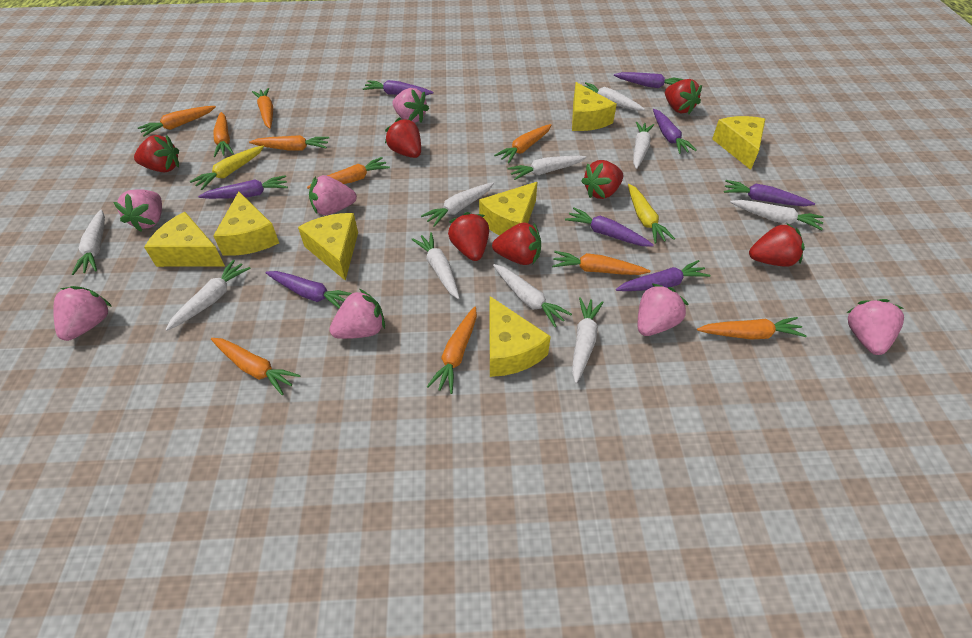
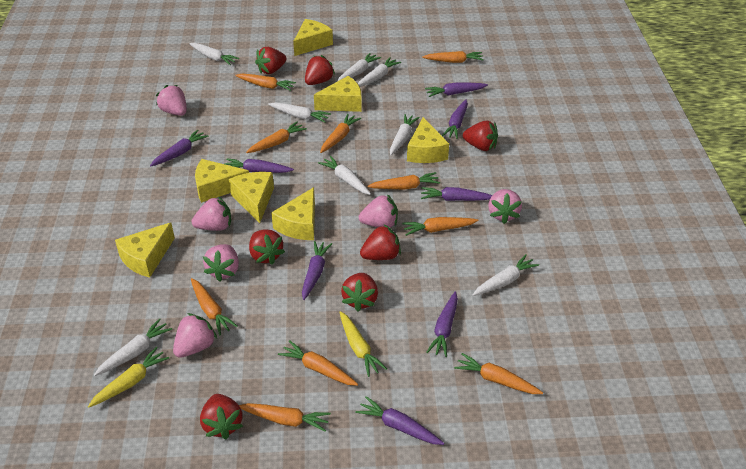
pink strawberry: [53,286,112,341] [114,189,162,231] [309,175,357,215] [329,289,385,339] [392,88,429,123] [638,283,689,336] [846,299,904,355] = 7 -> [156,85,187,116] [173,313,217,358] [192,196,231,231] [203,244,239,282] [359,194,398,228] [488,189,522,224] = 6
white carrot: [72,210,105,275] [166,260,251,331] [411,232,460,299] [421,183,494,227] [493,264,572,327] [508,156,587,180] [572,297,604,384] [585,82,645,111] [633,122,654,169] [730,200,823,230] = 10 -> [94,318,172,376] [189,43,239,65] [268,102,331,123] [318,156,371,195] [337,53,381,81] [358,57,401,87] [390,114,420,155] [473,254,539,296] = 8

